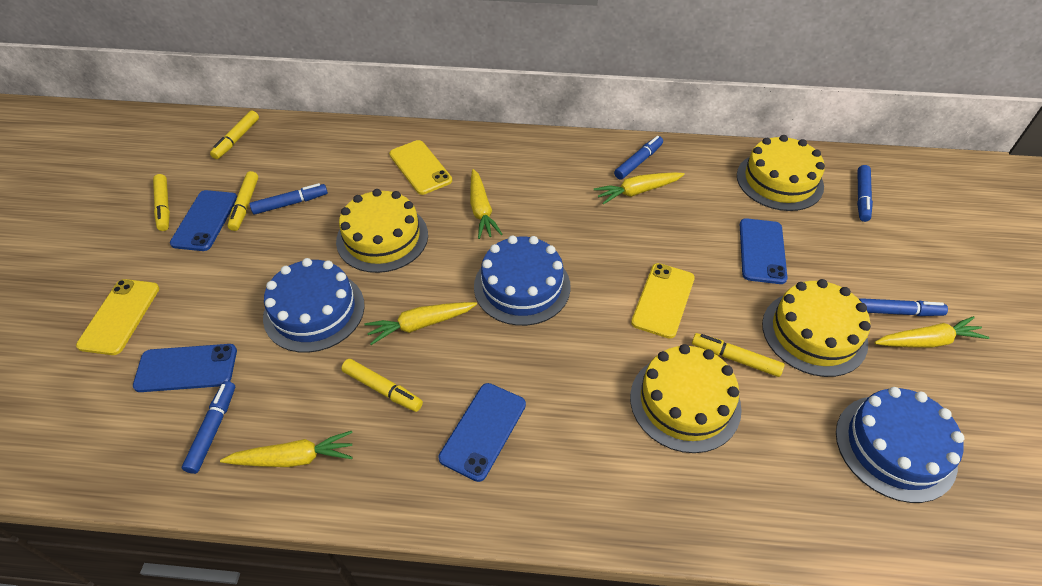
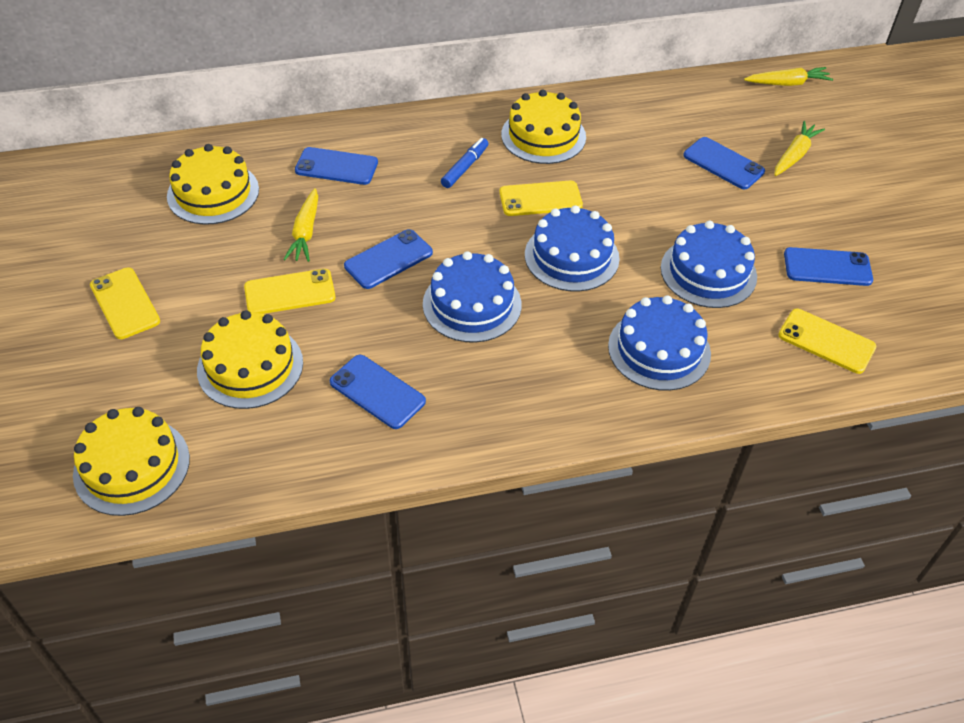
blue cake: [263,258,365,353] [474,235,571,326] [836,387,964,503] = 3 -> [423,251,522,343] [525,205,620,292] [608,295,711,391] [661,221,757,308] = 4
blue marker: [182,381,235,474] [250,183,328,215] [614,136,663,180] [857,165,873,222] [859,298,948,316] = 5 -> [441,138,488,188] = 1
blue phone: [133,344,237,392] [170,190,237,251] [439,383,526,482] [740,218,788,284] = 4 -> [295,147,378,185] [330,355,426,429] [344,229,433,289] [683,137,765,189] [784,247,873,286] = 5
yellow carrot: [220,431,353,467] [365,302,477,345] [470,169,503,239] [594,172,685,205] [874,316,989,348] = 5 -> [284,188,318,262] [744,67,833,86] [774,121,825,176] = 3
yellow marker: [153,174,170,231] [210,110,259,159] [228,171,258,231] [341,359,423,412] [692,333,784,377] = 5 -> none = 0
yellow phone: [76,279,159,355] [389,140,452,195] [631,263,695,339] = 3 -> [90,267,160,339] [244,269,335,314] [499,181,583,216] [778,309,876,374] = 4

